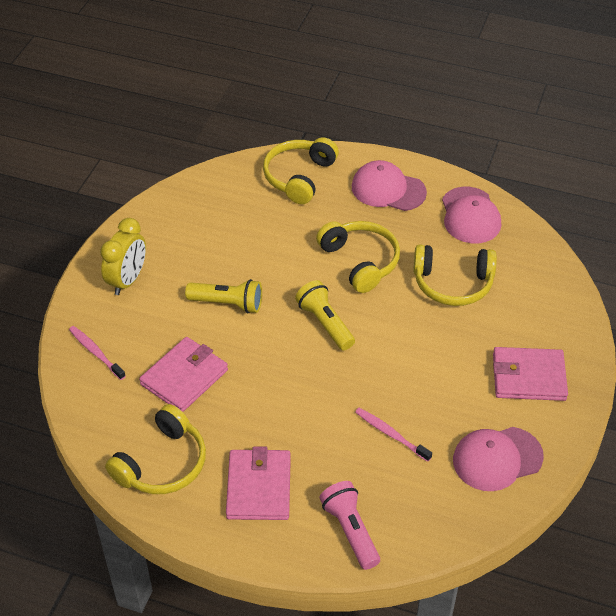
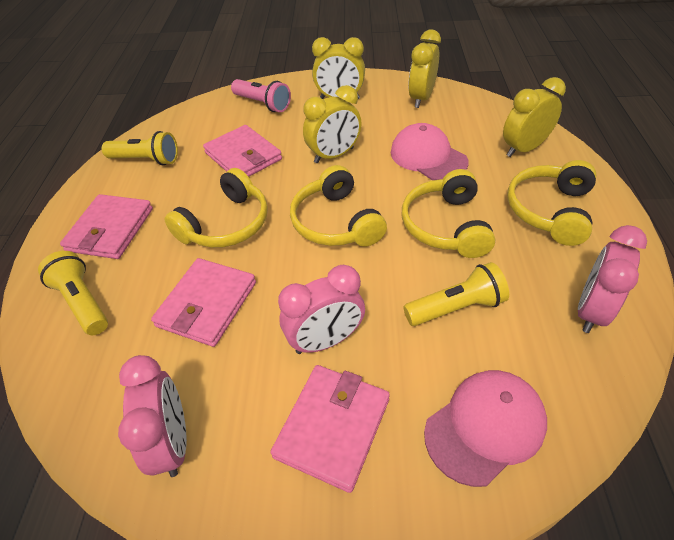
pink cap: [352,160,427,211] [442,187,501,243] [453,427,544,491] = 3 -> [391,123,468,180] [424,370,547,487] = 2
pink clock: none = 0 -> [118,355,187,477] [278,265,365,354] [578,225,647,333] = 3
pink toothbrush: [69,326,126,380] [355,408,432,462] = 2 -> none = 0
pink wallet: [139,337,228,412] [226,446,291,520] [493,347,568,401] = 3 -> [60,194,153,259] [151,258,256,347] [203,125,282,177] [271,365,390,493] = 4
yellow clock: [100,218,146,295] = 1 -> [303,85,362,163] [312,37,365,99] [408,30,441,108] [503,77,566,157] = 4
yellow flashlight: [185,279,262,313] [295,280,355,350] = 2 -> [38,251,108,335] [102,131,178,165] [403,262,509,326] = 3

